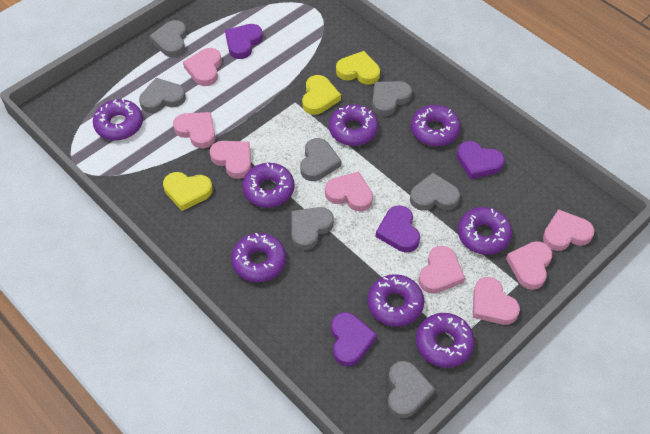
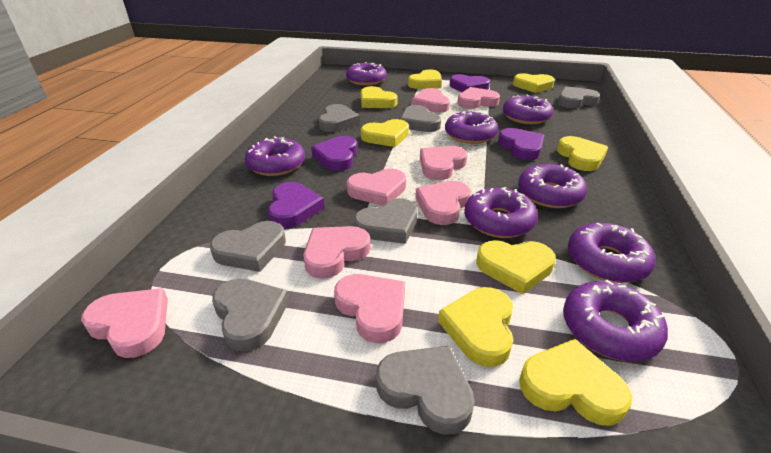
yellow heart: [163,172,213,211] [302,75,341,115] [336,51,380,85] = 3 -> [361,86,398,108] [361,119,409,147] [408,69,442,89] [438,287,513,367] [476,240,556,294] [513,73,555,93] [519,339,632,426] [557,136,608,171] = 8

